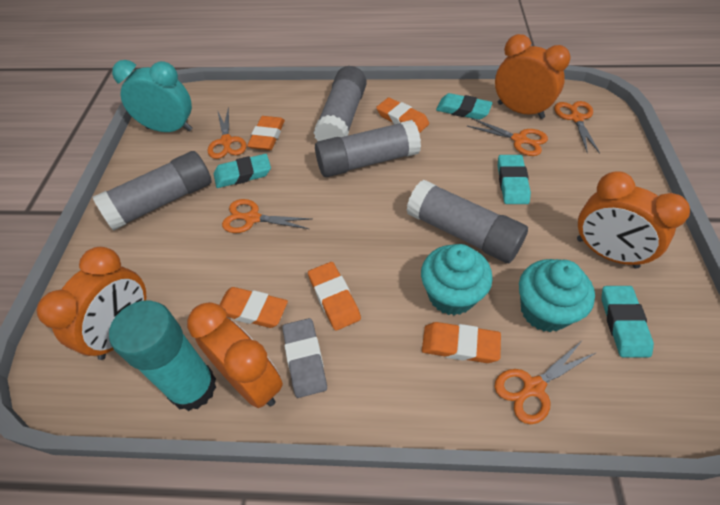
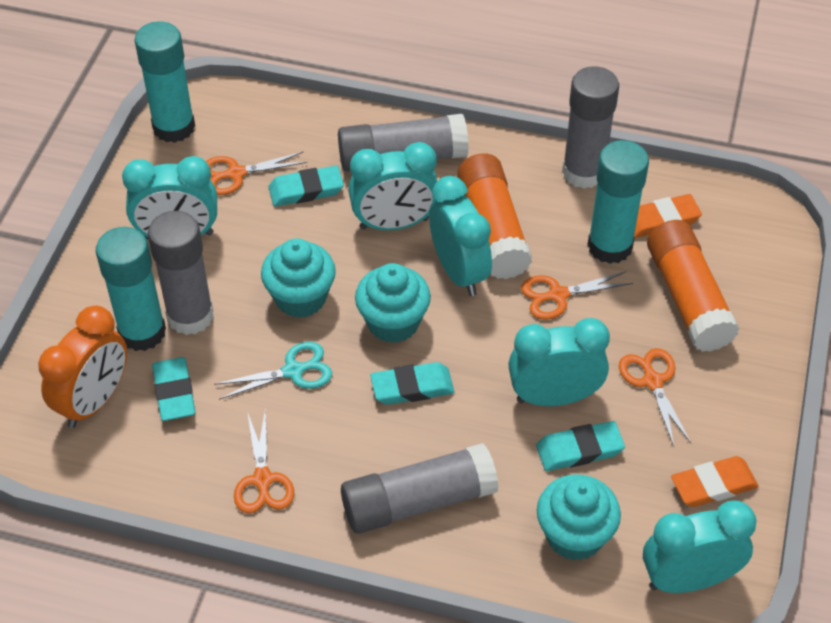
grey eraser: [282,318,327,398] = 1 -> none = 0
orange clock: [37,247,146,360] [187,302,283,408] [495,34,571,119] [577,171,690,269] = 4 -> [38,306,127,428] = 1
orange eraser: [219,287,288,328] [247,116,285,150] [308,262,361,331] [376,97,429,133] [422,322,501,363] = 5 -> [634,194,702,238] [671,456,759,507] = 2
orange glue stick: none = 0 -> [457,153,532,279] [647,220,740,352] = 2
orange scissors: [208,107,246,159] [222,199,311,233] [467,118,548,156] [494,341,597,424] [554,101,600,154] = 5 -> [206,152,307,195] [234,408,294,513] [521,271,633,320] [619,348,691,446] = 4
turquoise clock: [112,60,192,132] = 1 -> [122,156,217,239] [348,142,437,230] [429,176,492,296] [508,318,610,406] [643,501,757,593] = 5
turquoise cupcake: [421,244,493,316] [519,259,595,332] = 2 -> [261,238,336,318] [355,263,431,343] [537,474,621,561] = 3
turquoise glue stick: [109,301,216,411] = 1 -> [96,227,166,351] [134,21,195,143] [588,140,649,264] = 3
turquoise scissors: none = 0 -> [214,342,332,400] = 1

